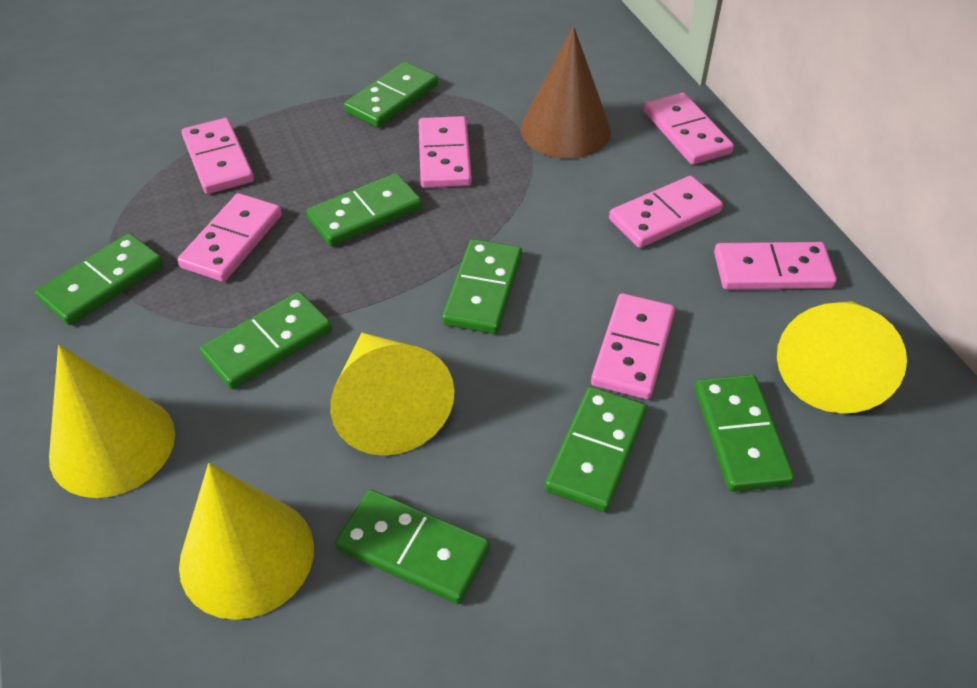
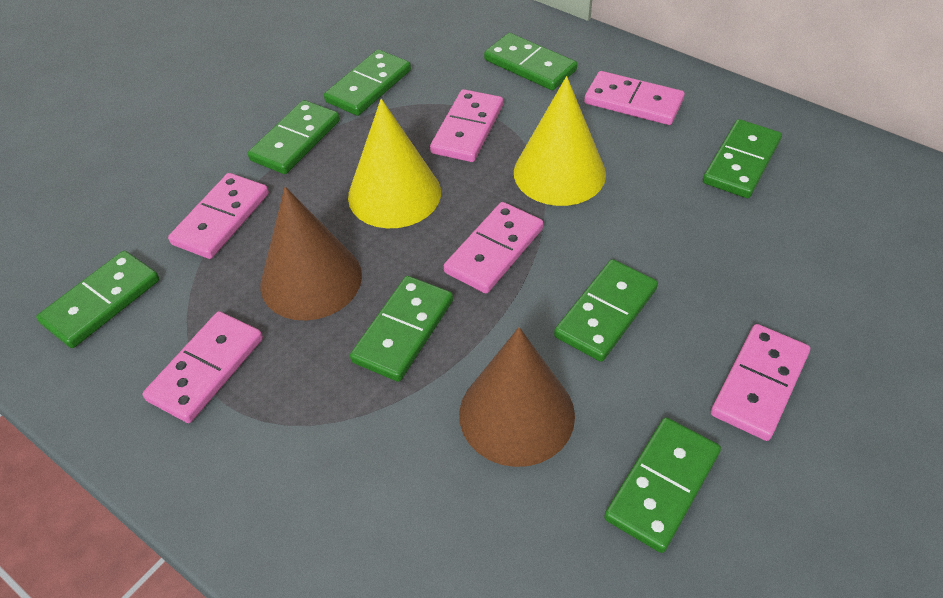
brown cone: [521,26,611,158] = 1 -> [260,187,362,321] [459,327,575,467] = 2
pink domino: [177,193,282,282] [182,118,254,194] [419,116,472,188] [591,293,675,400] [609,176,723,248] [644,92,734,165] [714,242,837,290] = 7 -> [142,311,263,423] [168,173,269,259] [430,89,503,162] [444,202,543,293] [584,71,685,125] [711,324,810,441] = 6
yellow cone: [49,345,175,498] [179,463,314,620] [330,333,455,456] [777,301,907,413] = 4 -> [348,99,441,228] [514,76,606,206] = 2

